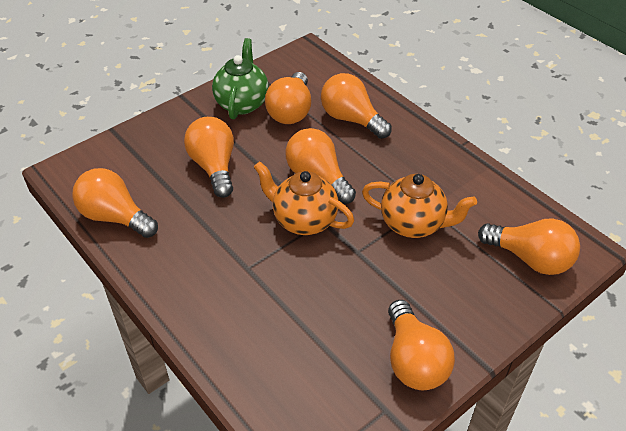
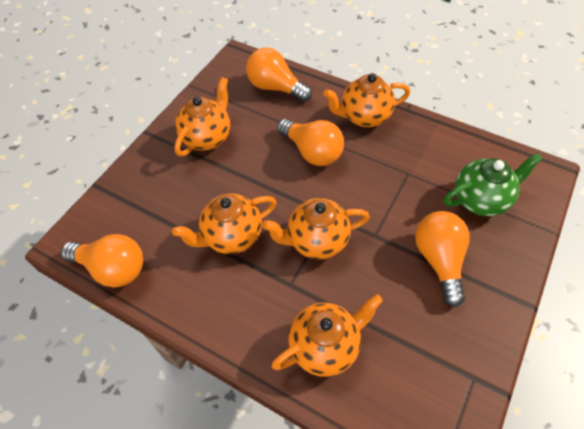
orange light bulb: [72,168,158,238] [184,117,234,198] [265,72,311,124] [285,128,356,204] [321,73,392,139] [388,300,455,390] [478,218,580,275] = 7 -> [61,234,143,288] [246,48,312,102] [277,119,344,166] [415,211,470,307] = 4
orange teapot: [254,161,354,235] [362,174,477,238] = 2 -> [172,194,277,254] [175,77,230,157] [262,198,370,260] [271,294,383,377] [323,73,410,127] = 5

